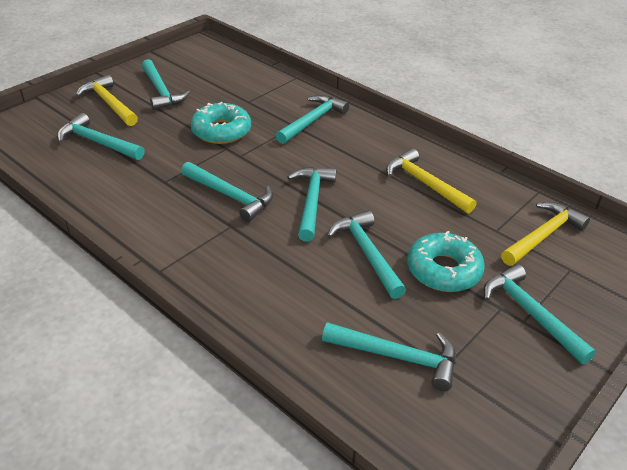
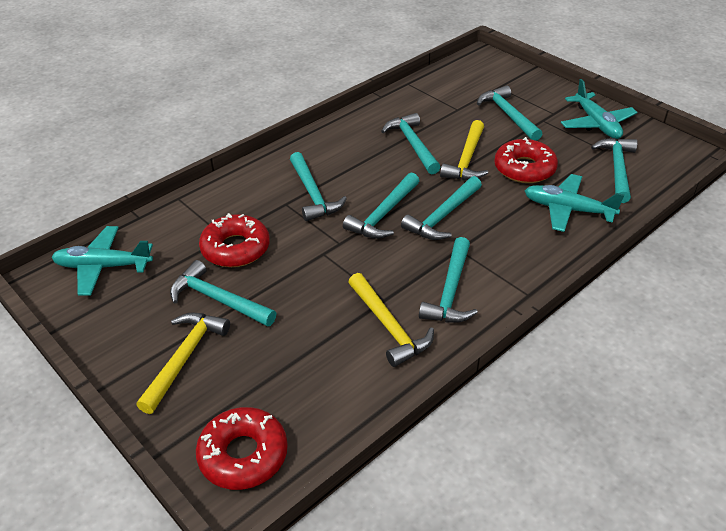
red donut: none = 0 -> [196,407,288,490] [199,213,270,267] [494,137,558,183] = 3
turquoise donut: [190,102,251,144] [407,231,485,292] = 2 -> none = 0
turquoise plane: none = 0 -> [51,226,153,296] [525,174,624,232] [561,79,638,139] = 3

